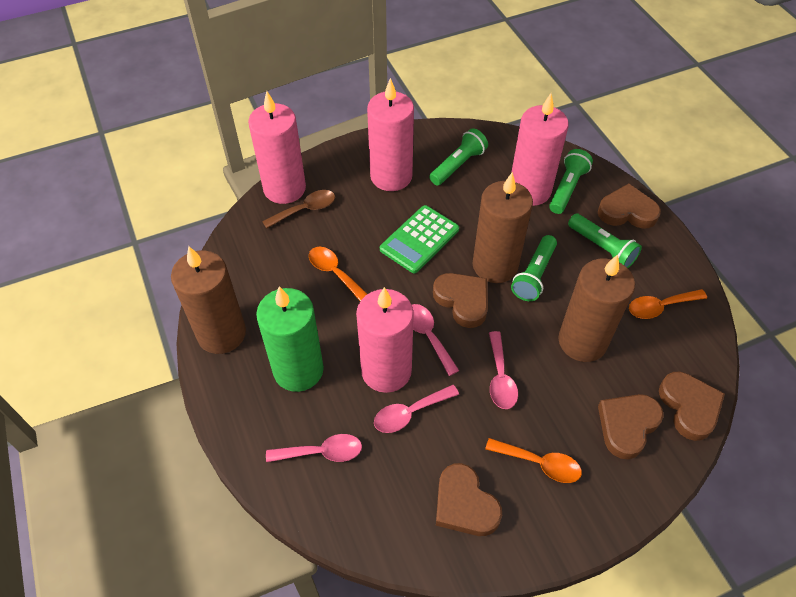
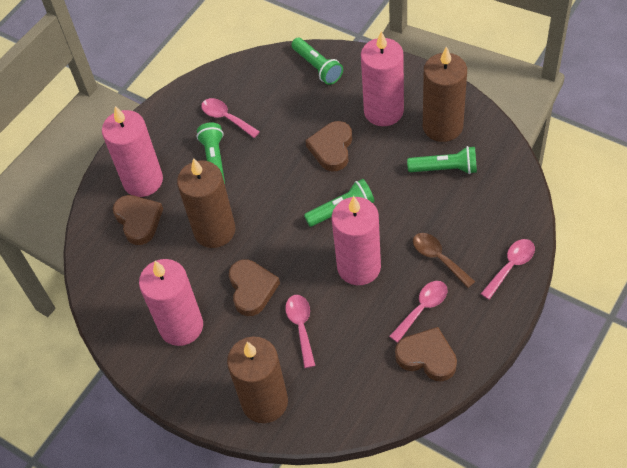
brown heart: [433,273,488,328] [436,463,502,536] [598,184,661,229] [598,394,664,459] [659,372,725,441] = 5 -> [113,195,163,245] [229,259,280,316] [305,121,352,171] [395,327,457,381] = 4
green calculator: [380,205,459,273] = 1 -> none = 0
green candle: [256,286,324,392] = 1 -> none = 0
orange spoon: [309,247,367,301] [485,438,582,483] [629,289,707,319] = 3 -> none = 0

